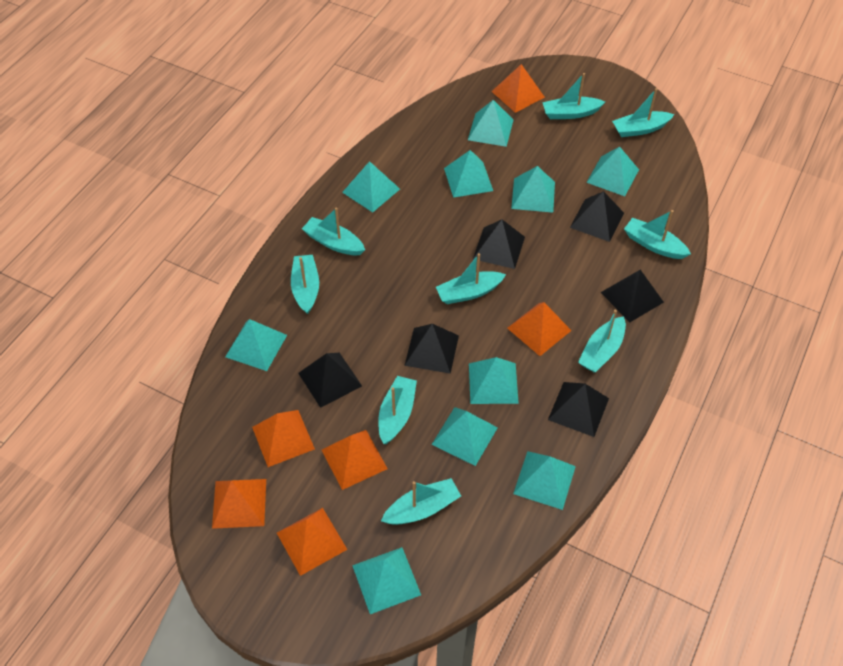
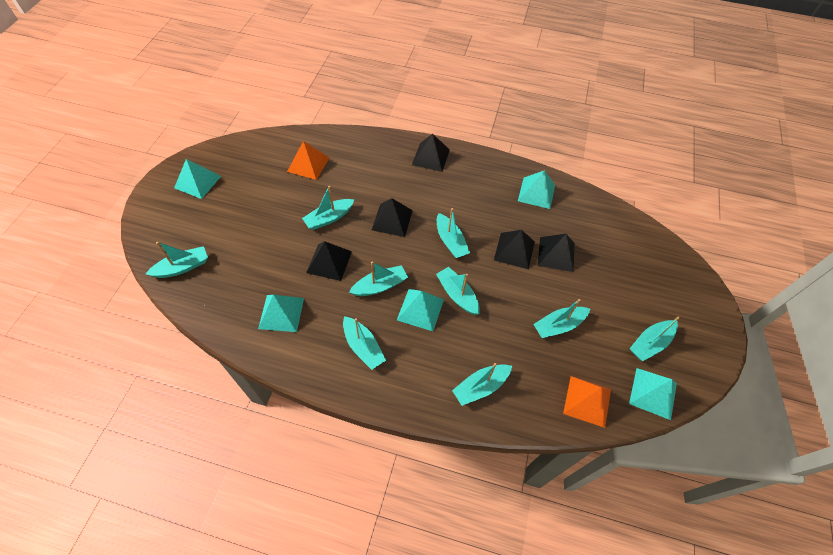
black pyramid: [298,353,362,408] [404,324,459,374] [473,219,525,269] [548,382,609,437] [570,191,624,242] [601,270,664,323] = 6 -> [306,241,352,281] [372,198,413,237] [412,134,450,172] [494,230,535,269] [538,234,575,272] = 5
orange pyramid: [212,479,266,529] [252,410,315,467] [277,508,347,576] [322,430,388,490] [491,64,545,113] [507,302,572,356] = 6 -> [287,141,329,180] [563,376,611,428] = 2
turquoise pyramid: [225,319,287,371] [342,161,400,212] [352,547,421,614] [431,407,498,466] [444,150,493,198] [468,100,513,147] [469,357,519,404] [511,166,555,213] [513,451,576,510] [586,147,639,196] = 10 -> [174,159,221,199] [258,295,304,332] [397,289,444,331] [518,170,555,209] [629,368,677,420] = 5

